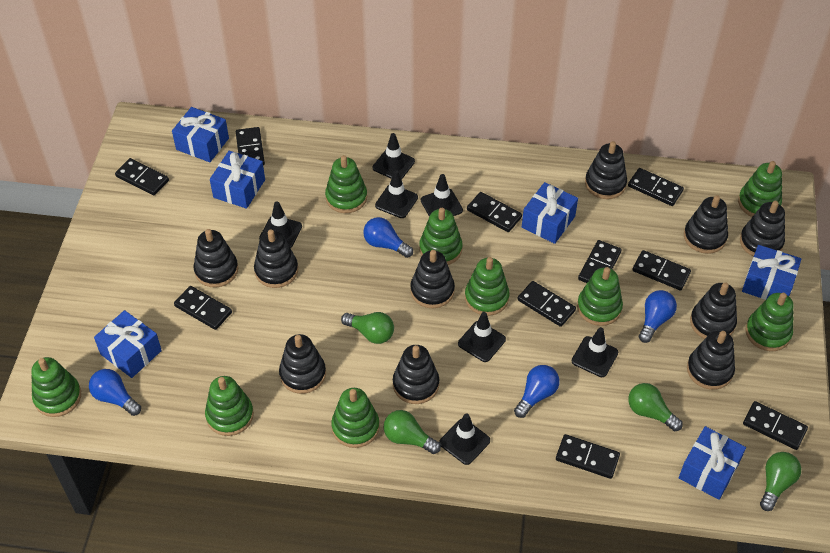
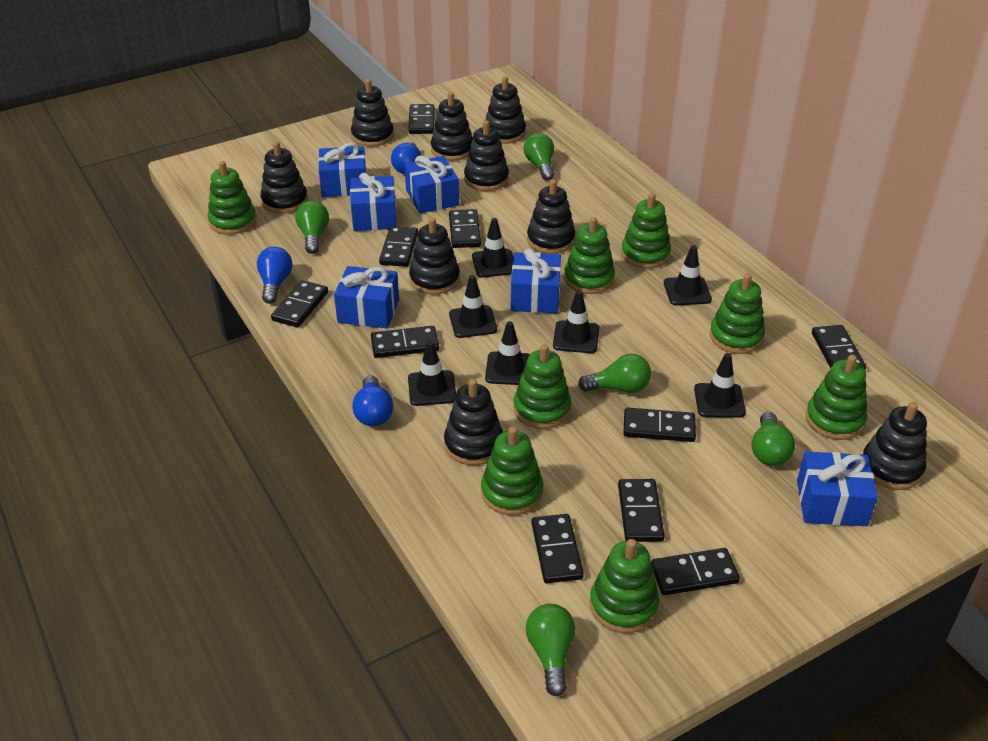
black stacking toy: [194,229,238,287] [254,229,298,288] [279,334,326,394] [393,345,439,404] [410,250,455,308] [585,141,627,199] [684,195,728,254] [687,330,735,390] [690,282,737,339] [740,201,785,257] = 10 -> [260,141,308,214] [351,79,394,147] [409,217,460,295] [431,92,473,161] [444,379,503,466] [464,120,509,191] [486,76,526,144] [527,179,575,254] [862,402,927,490] = 9
blue light bulb: [89,369,141,416] [363,217,413,258] [514,365,559,418] [639,290,677,343] = 4 -> [257,247,292,304] [352,375,393,426] [391,142,422,174] = 3
green light bulb: [341,312,394,344] [384,410,441,454] [628,383,683,431] [760,452,801,511] = 4 -> [295,201,329,254] [524,133,554,180] [526,604,575,696] [578,354,651,393] [751,412,795,466] = 5
green stacking toy: [31,357,81,417] [205,376,254,436] [325,155,367,213] [331,388,380,448] [419,208,463,265] [465,257,510,316] [577,267,623,326] [738,161,782,217] [745,293,794,351] = 9 -> [208,161,257,235] [481,426,543,515] [513,344,571,429] [564,217,615,294] [590,539,659,633] [621,193,671,269] [710,273,765,354] [806,355,867,440] = 8

